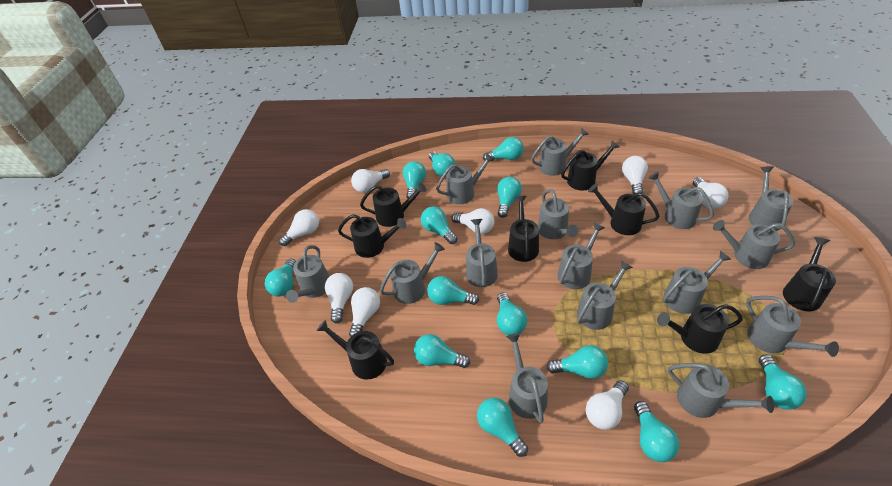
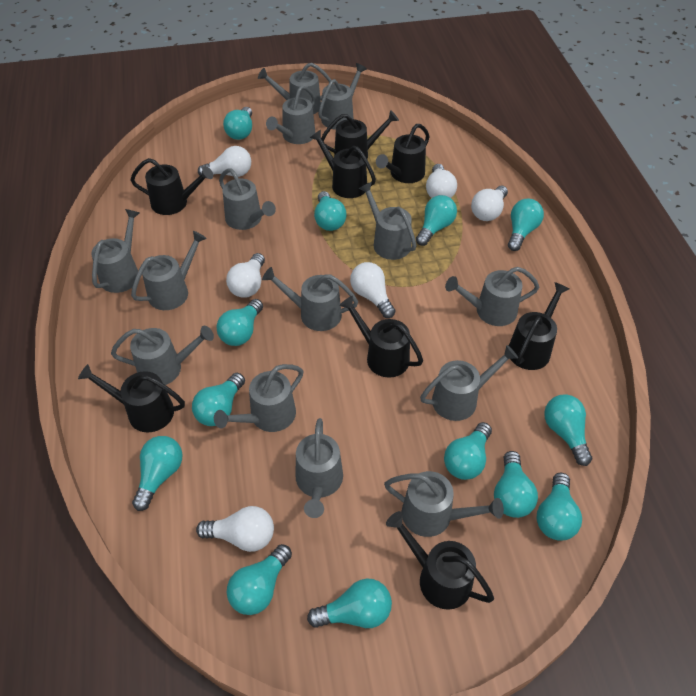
grey watering can: [286,245,330,303] [380,242,445,304] [436,153,494,204] [466,219,498,287] [506,333,548,423] [531,127,589,176] [538,189,579,239] [558,223,605,289] [577,261,633,330] [648,171,714,229] [663,251,732,314] [668,363,774,418] [713,220,795,269] [746,296,839,357] [749,166,793,231] = 15 -> [91,209,140,293] [111,326,214,385] [131,231,207,310] [214,364,303,432] [219,169,276,230] [258,63,331,114] [262,267,358,331] [266,86,316,144] [296,418,343,518] [318,63,367,130] [359,182,417,260] [384,471,504,537] [420,345,518,421] [445,267,539,326] = 14
white light bulb: [279,209,319,246] [325,273,353,324] [349,287,380,337] [351,169,390,192] [451,208,494,234] [586,380,629,430] [622,156,648,194] [693,177,729,209] = 8 -> [196,506,274,552] [198,146,251,177] [226,253,265,298] [350,262,396,318] [426,164,457,198] [471,186,508,221] = 6

